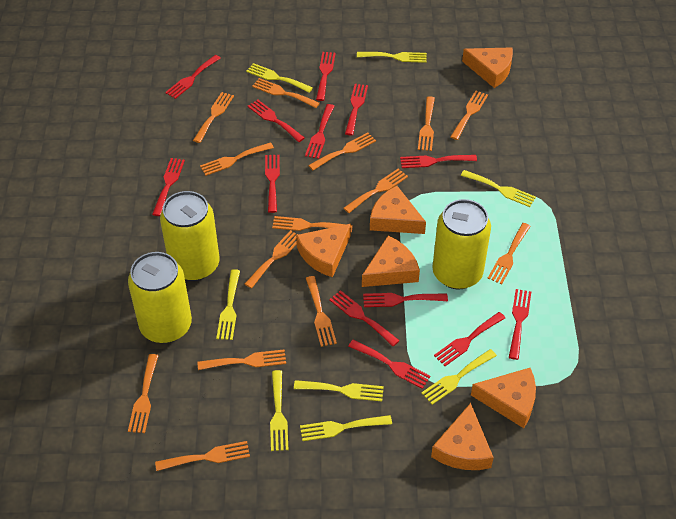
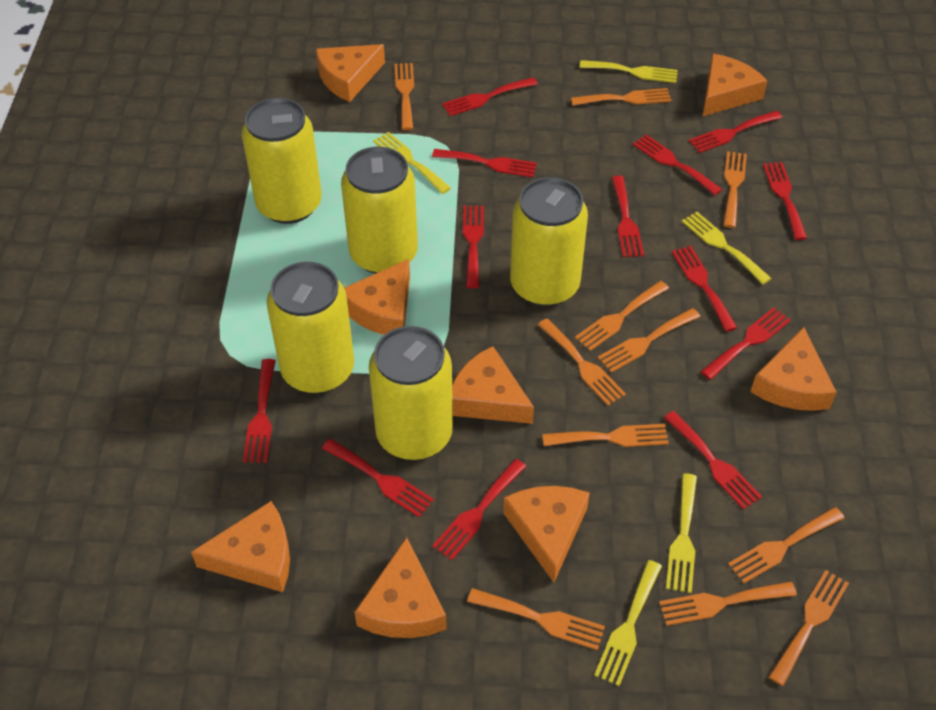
orange cheese: [296,224,351,277] [362,236,420,287] [370,186,426,234] [431,403,494,470] [462,47,513,88] [471,368,536,428] = 6 -> [191,501,290,592] [316,44,385,102] [344,259,410,335] [354,537,447,638] [452,346,534,424] [503,486,590,582] [703,54,768,116] [750,327,837,411] = 8
orange fork: [128,354,159,433] [155,441,250,471] [193,92,234,143] [197,349,286,370] [200,142,274,176] [245,230,299,288] [252,78,320,108] [272,216,353,232] [306,276,337,347] [308,132,376,170] [343,169,408,213] [418,96,435,151] [450,91,488,140] [488,223,531,284] = 14 -> [395,63,414,130] [467,588,605,650] [538,319,626,406] [542,424,669,447] [571,88,671,106] [575,281,669,351] [598,308,700,373] [659,582,797,626] [723,151,747,228] [728,507,845,583] [768,570,849,686] = 11
yellow can: [128,252,192,343] [160,191,219,281] [432,199,491,289] = 3 -> [242,98,322,224] [267,262,354,394] [341,147,418,274] [369,326,453,460] [510,177,588,306] = 5
yellow fork: [216,269,240,340] [246,63,313,93] [270,370,288,451] [294,380,384,402] [300,415,392,441] [357,52,427,63] [421,349,497,405] [461,170,536,207] = 8 -> [373,132,451,194] [579,60,678,83] [594,560,662,686] [666,474,697,593] [682,212,772,284] = 5

